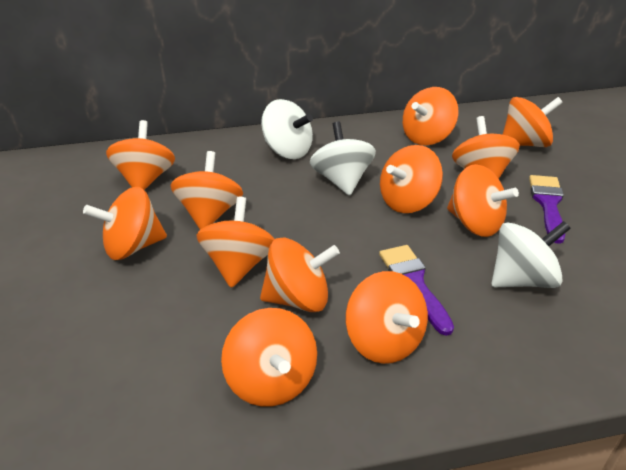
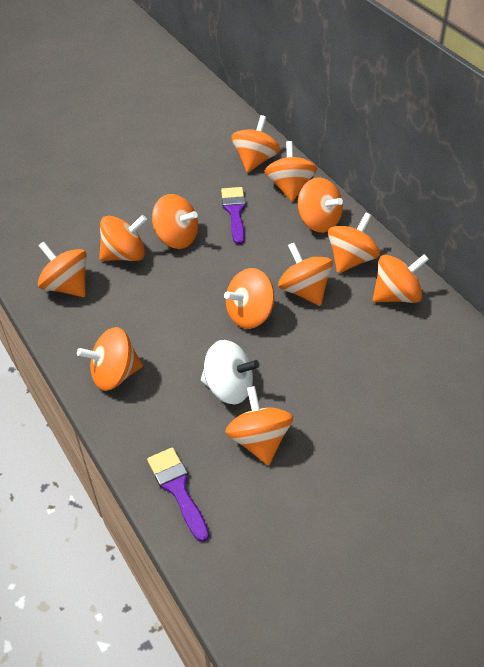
white spinning top: [261,99,313,159] [310,122,376,196] [491,221,571,288] = 3 -> [201,340,259,405] = 1

